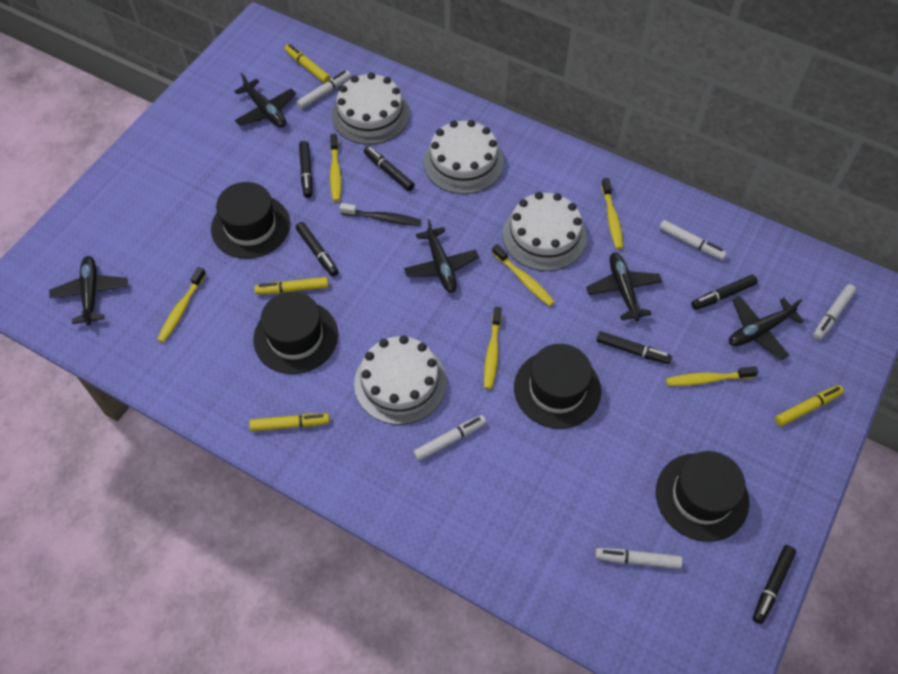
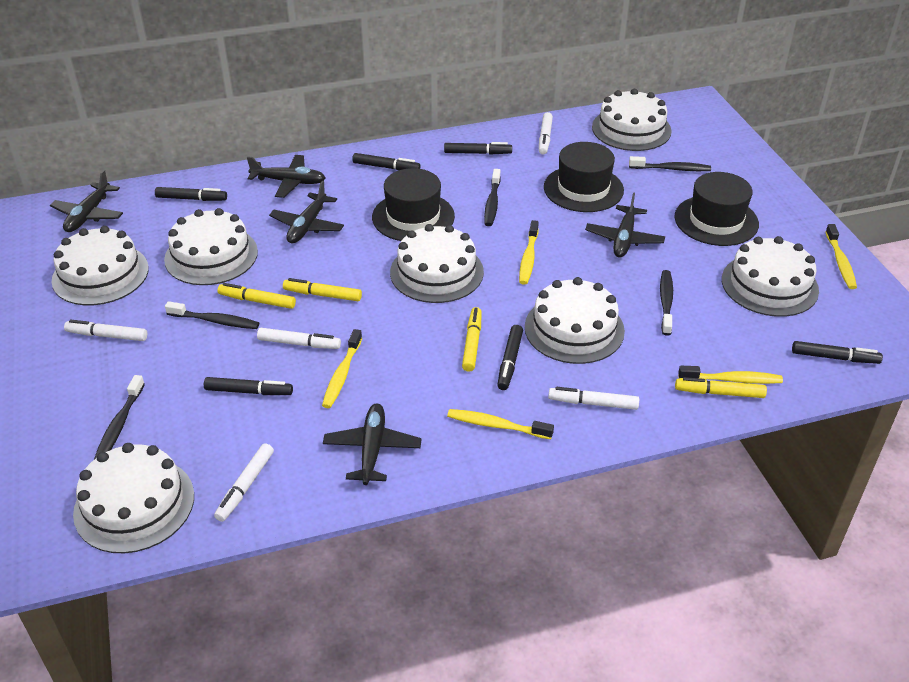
black hat: [211,182,290,259] [253,292,338,374] [514,344,601,429] [656,451,749,542] = 4 -> [372,168,455,241] [544,142,624,212] [675,172,759,246] = 3
black toothbrush: [340,203,421,226] = 1 -> [94,375,145,460] [165,301,259,329] [484,169,501,226] [629,156,711,171] [660,270,673,336] = 5
white cake: [332,72,410,145] [354,335,447,425] [424,120,504,194] [503,192,587,271] = 4 -> [52,226,149,305] [73,443,194,553] [164,208,258,285] [390,224,484,303] [525,277,625,364] [592,89,672,151] [722,236,819,317] = 7
yellow toothbrush: [157,267,206,343] [330,134,341,202] [484,307,502,389] [492,244,555,306] [601,178,623,249] [666,366,758,386] = 6 -> [322,329,362,408] [447,409,554,439] [519,220,539,285] [678,366,783,384] [825,224,857,289] = 5

